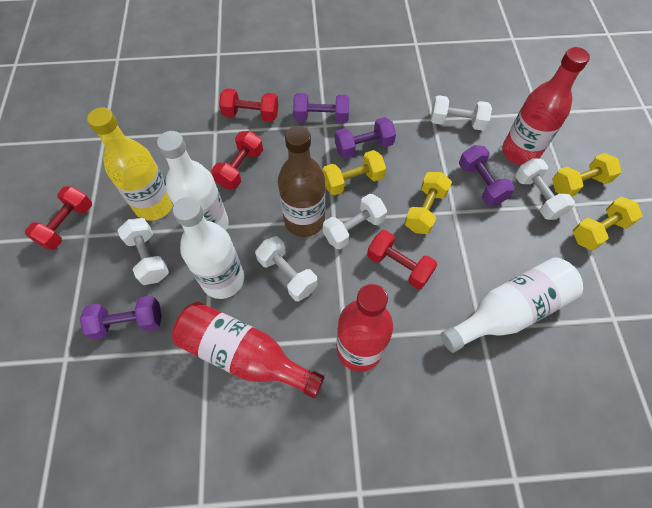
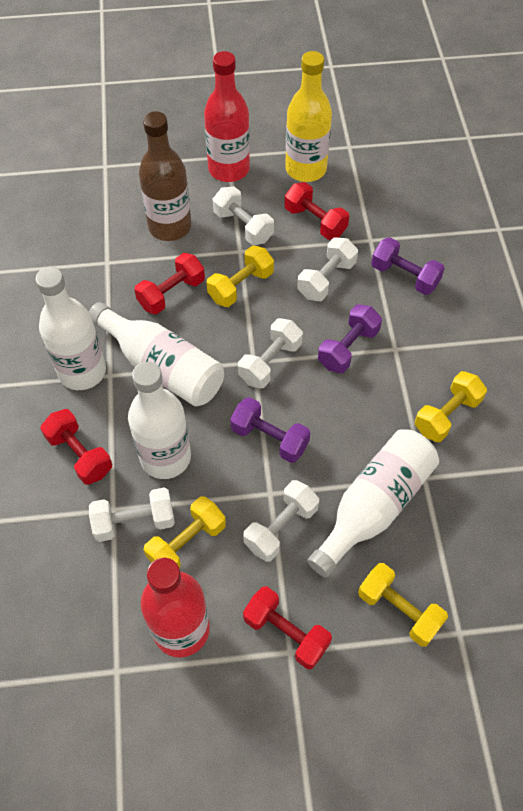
purple dumbbell: [80,296,162,340] [293,93,349,123] [335,117,396,159] [459,145,515,205] = 4 -> [230,397,310,463] [318,304,382,373] [371,237,445,295] = 3
red bottle: [172,302,324,398] [336,284,393,372] [502,47,590,165] = 3 -> [141,558,210,657] [204,51,250,182] = 2
white bottle: [157,131,228,230] [173,197,244,299] [441,257,583,353] = 3 -> [35,267,106,390] [89,302,224,407] [128,362,191,479] [307,429,439,578] = 4

